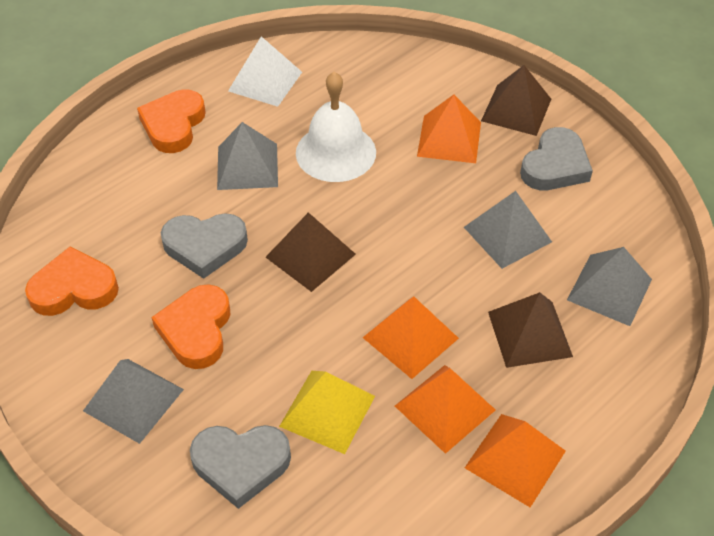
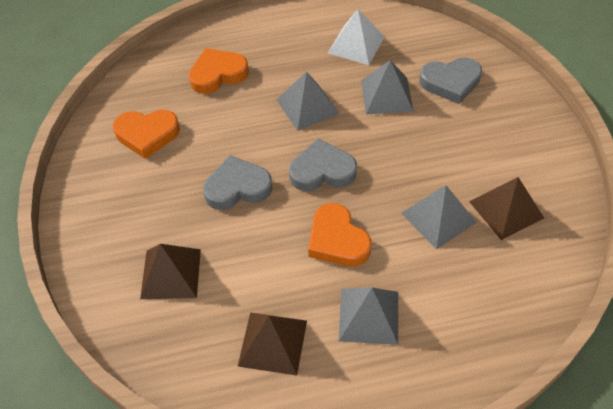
orange pyramid: [363,296,459,379] [395,365,495,454] [417,95,481,163] [465,414,566,507] = 4 -> none = 0
white bell: [296,72,376,182] = 1 -> none = 0
yellow pyramid: [279,371,375,454] = 1 -> none = 0

